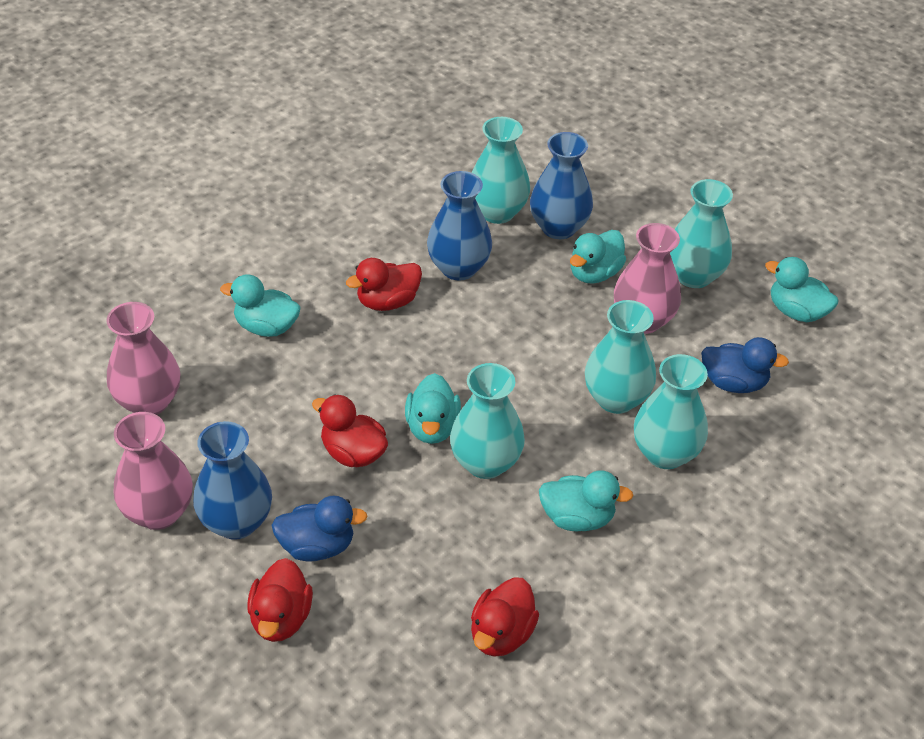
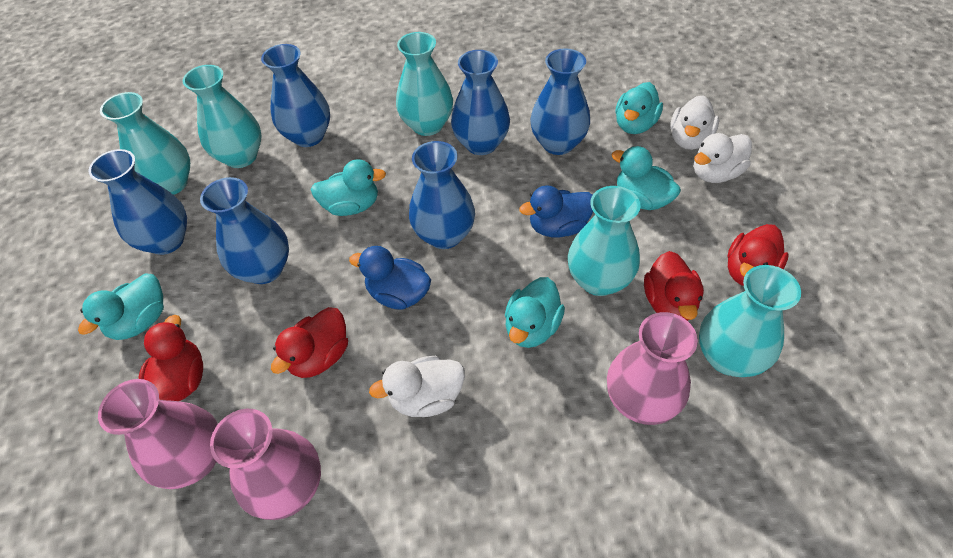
blue vase: [193,421,272,540] [427,171,492,281] [530,132,593,239] = 3 -> [88,149,187,255] [200,177,289,284] [261,44,330,147] [409,141,475,249] [451,50,510,155] [530,49,590,155] = 6
white duck: none = 0 -> [369,356,465,417] [670,95,719,150] [694,133,752,183] = 3

